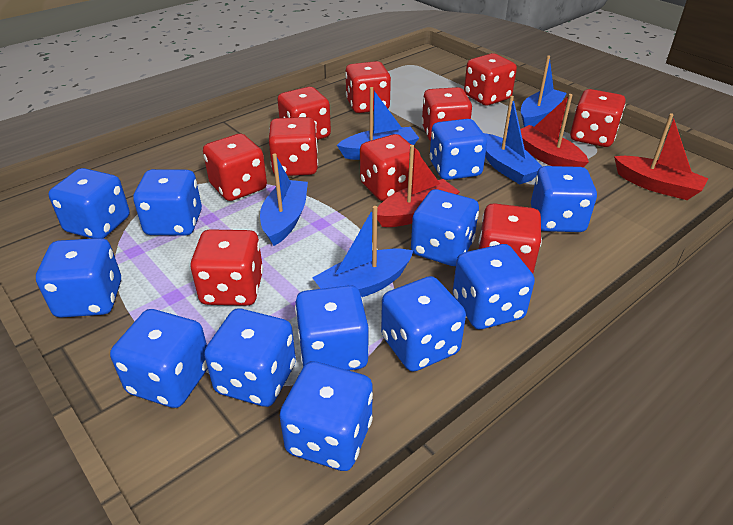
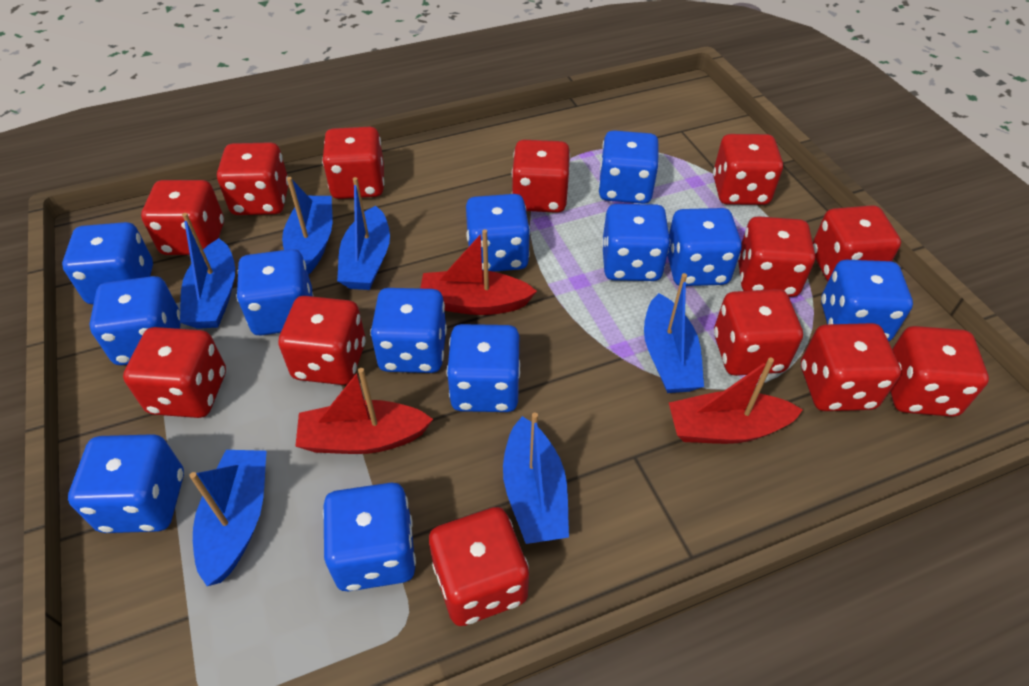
blue boat: [260,153,308,246] [312,206,414,297] [337,87,419,160] [484,96,542,185] [521,55,567,127] = 5 -> [180,213,235,329] [189,450,267,586] [282,177,332,275] [337,177,390,290] [503,413,569,544] [644,273,704,393] = 6
red dice: [190,229,263,306] [203,134,267,201] [269,117,318,176] [277,87,331,140] [345,61,391,113] [360,134,421,201] [422,87,472,141] [464,53,517,105] [479,203,542,273] [570,89,626,147] = 10 -> [123,327,226,418] [141,180,224,255] [217,142,289,215] [279,296,366,385] [322,127,384,199] [429,507,529,626] [512,140,570,213] [713,134,783,205] [714,289,803,376] [738,216,815,297] [801,323,901,411] [813,205,901,281] [890,326,989,417] = 13

